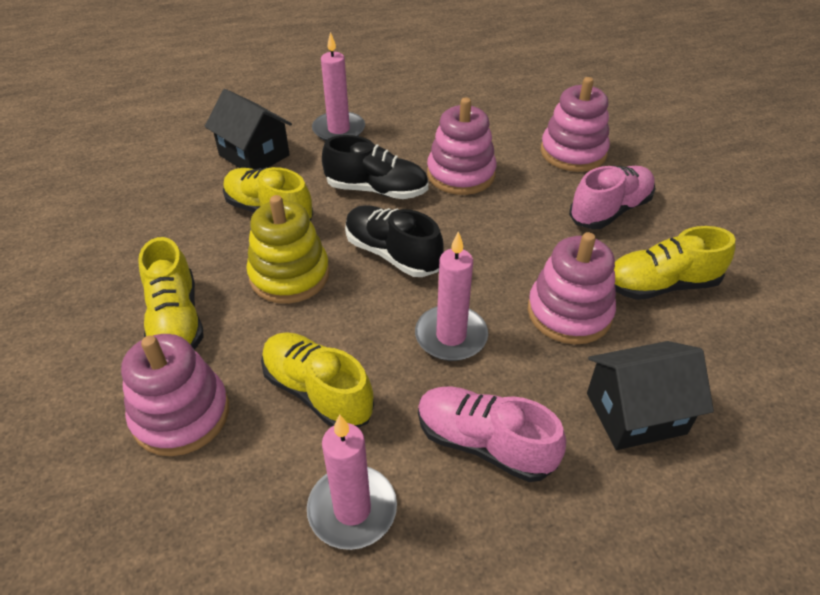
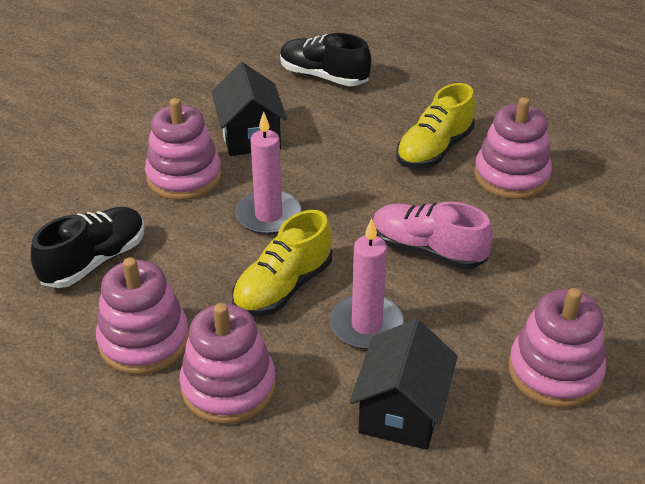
pink candle: [307,414,397,550] [312,32,365,141] [415,231,488,361] = 3 -> [236,112,302,235] [330,219,404,349] = 2
pink shoe: [418,386,566,482] [569,165,656,229] = 2 -> [373,202,493,270] = 1
pink stacking toy: [121,334,229,456] [427,97,496,195] [528,232,616,344] [541,77,610,172] = 4 -> [96,257,189,375] [145,98,222,200] [180,303,276,424] [474,97,552,199] [508,288,606,408] = 5
yellow shoe: [138,237,204,349] [223,167,313,221] [261,332,374,427] [614,226,736,300] = 4 -> [232,210,332,316] [396,83,475,168] = 2
yellow stacking toy: [246,195,330,304] = 1 -> none = 0

